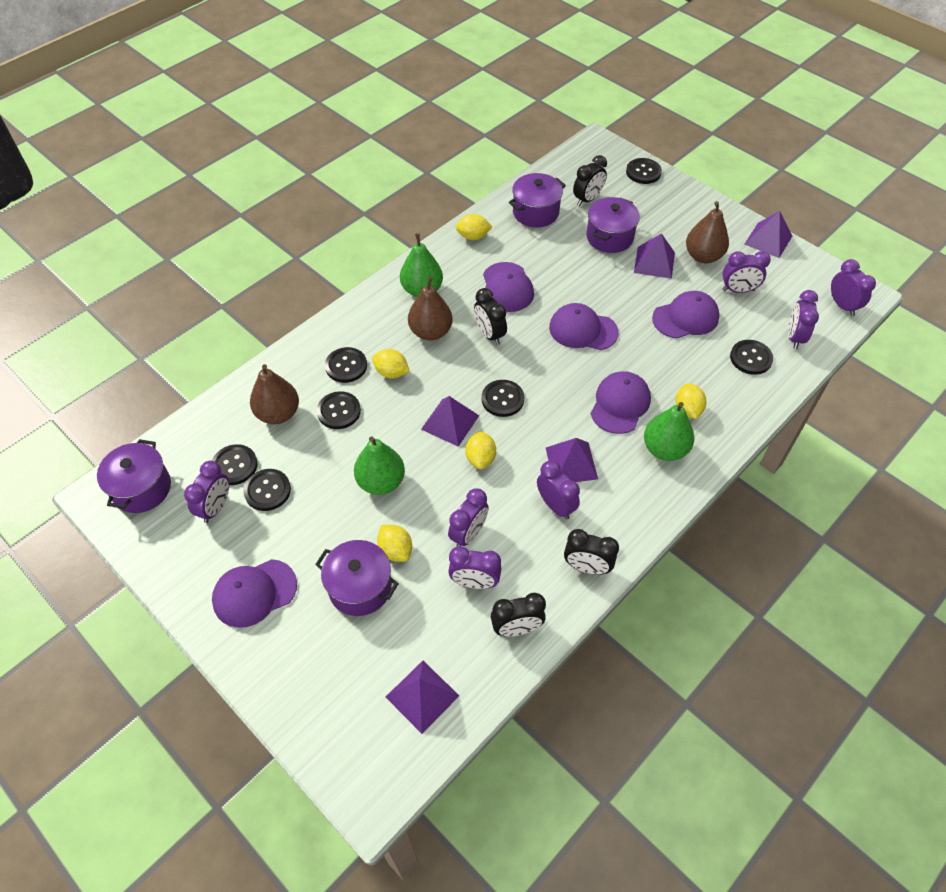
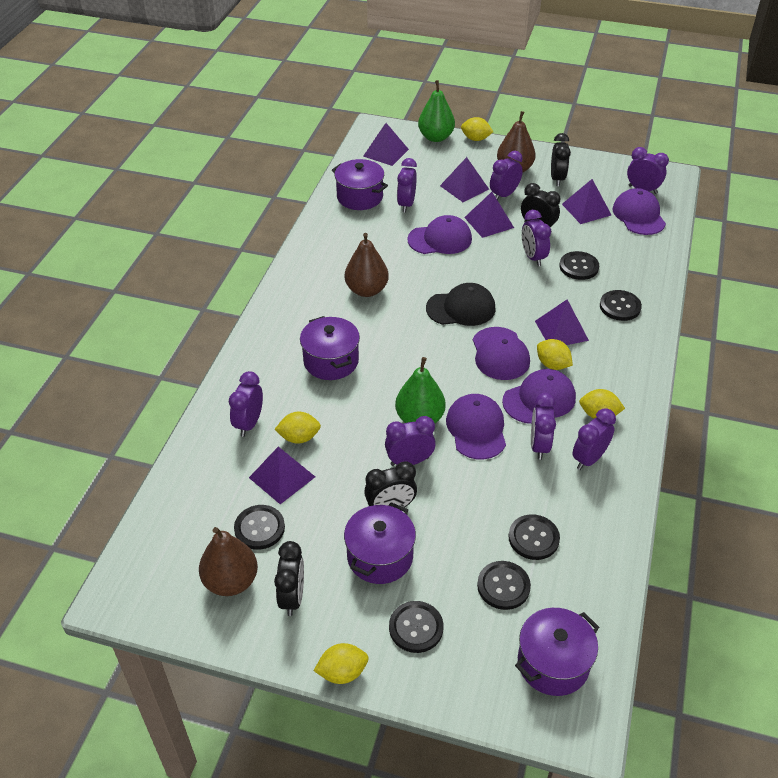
black button: [212,444,258,485] [243,469,291,511] [317,391,361,429] [325,347,367,383] [482,380,524,417] [626,158,662,184] [730,340,773,375] = 7 -> [234,505,285,550] [389,601,444,653] [477,561,531,610] [509,514,560,560] [559,251,599,280] [600,290,642,321] = 6
black cap: none = 0 -> [426,283,496,326] = 1
green pear: [354,436,405,495] [400,233,443,297] [644,402,694,461] = 3 -> [395,357,446,423] [418,80,455,142] = 2
purple clock: [184,461,229,523] [448,488,489,547] [448,546,501,589] [537,461,580,520] [722,251,771,293] [788,290,819,349] [831,259,876,316] = 7 -> [229,371,263,437] [385,416,436,466] [397,158,417,213] [490,151,523,200] [522,210,551,266] [531,393,556,460] [572,408,616,470] [627,147,669,194] = 8
purple pyramid: [386,661,459,734] [421,396,479,447] [546,438,598,482] [634,233,675,279] [744,211,792,258] = 5 -> [249,447,315,504] [363,123,409,166] [440,157,489,202] [464,192,514,238] [535,299,589,345] [562,179,611,224] = 6

